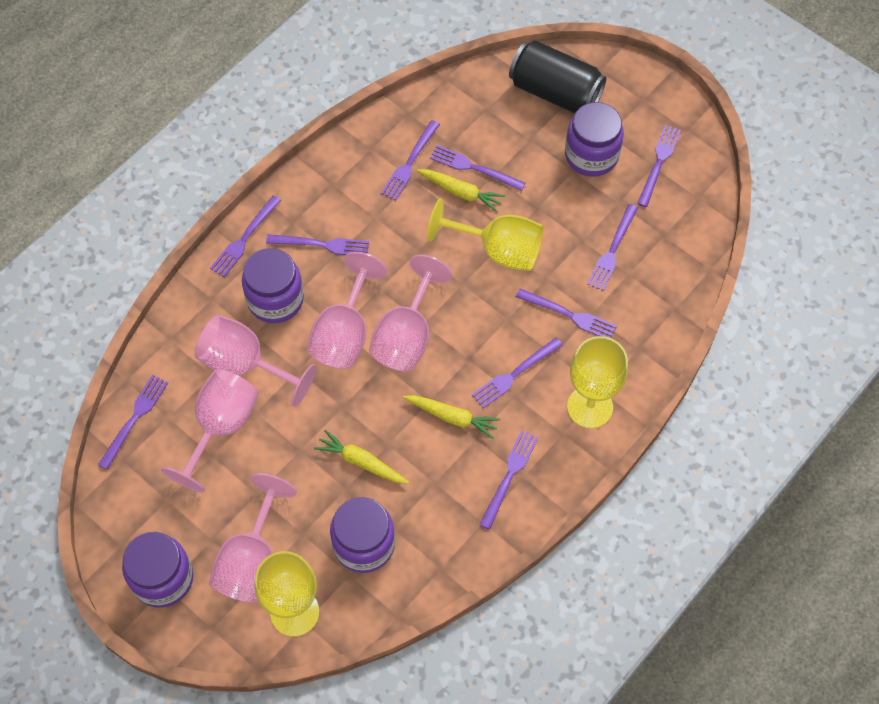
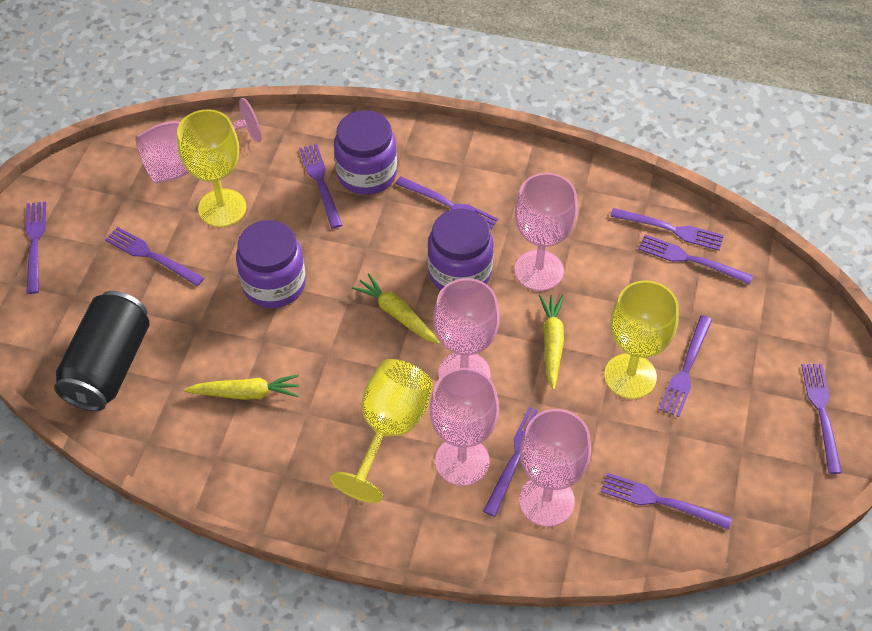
purple jar: [122,532,193,608] [242,248,304,323] [330,497,395,573] [565,102,624,177] = 4 -> [236,220,306,308] [334,110,397,195] [427,209,494,290] = 3

